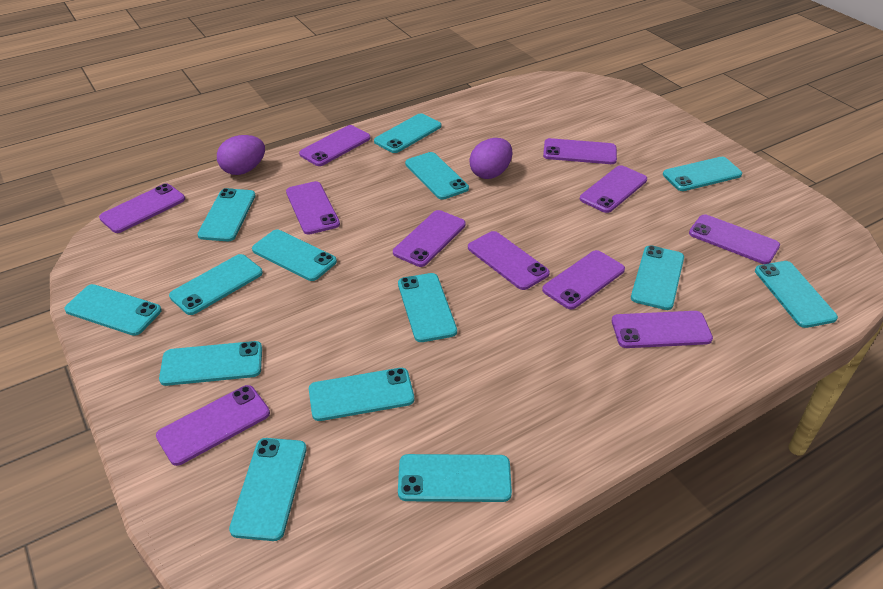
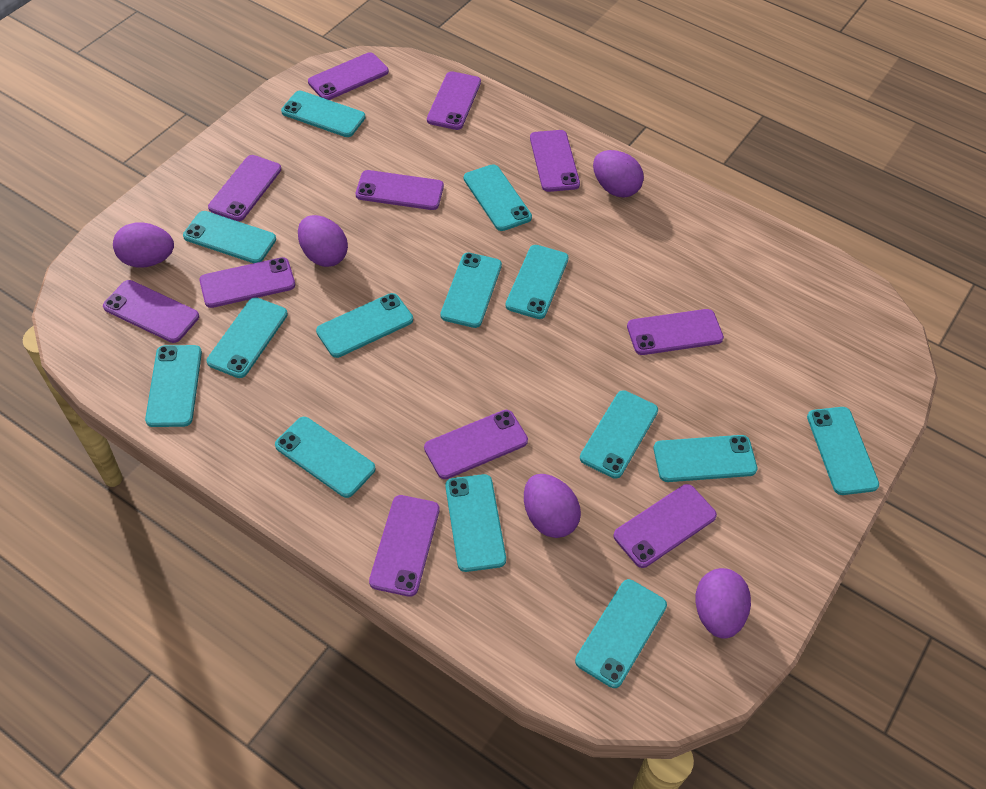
purple egg: [217,135,265,175] [469,138,512,179] = 2 -> [113,222,174,268] [298,215,348,267] [524,474,581,538] [593,150,644,198] [695,568,751,639] = 5

